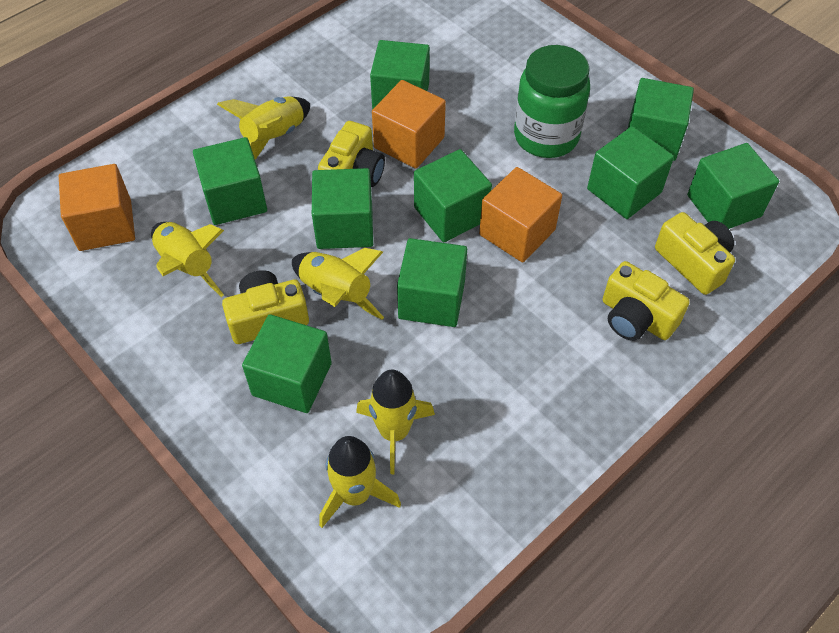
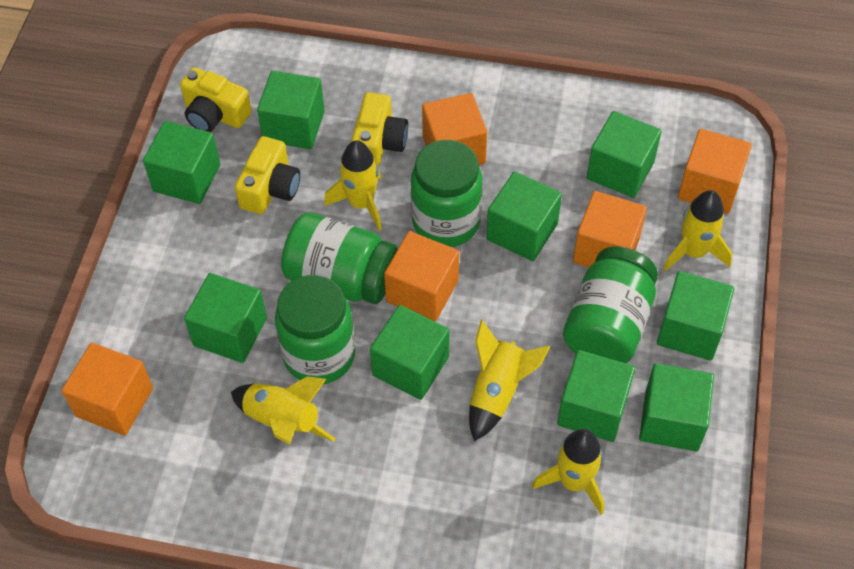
green jar: [514,45,590,158] = 1 -> [275,275,356,384] [281,213,398,304] [411,140,482,247] [563,247,658,363] = 4
orange cube: [59,164,135,251] [372,80,446,169] [479,167,562,263] = 3 -> [62,343,153,436] [384,231,459,322] [422,93,487,165] [573,191,647,267] [678,129,752,214] = 5
yellow camera: [222,270,309,344] [318,121,385,187] [603,261,690,341] [655,212,735,295] = 4 -> [180,67,252,132] [235,136,300,214] [351,92,408,167] = 3

